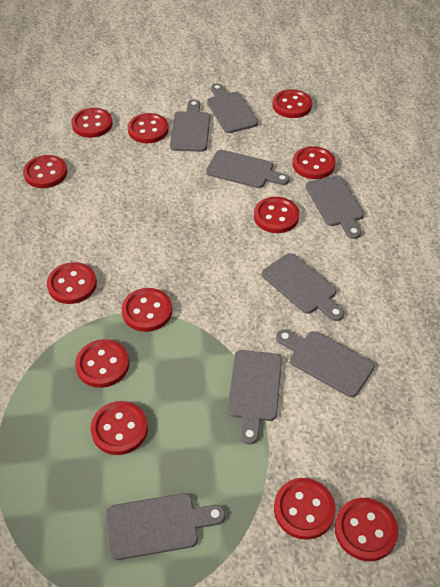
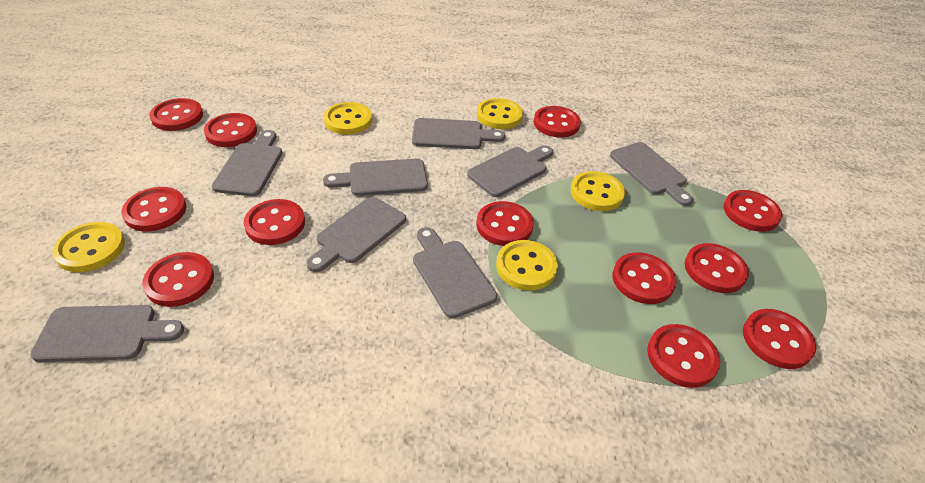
yellow button: none = 0 -> [52,222,125,272] [324,102,372,134] [477,98,523,129] [496,240,558,291] [571,171,625,211] = 5

